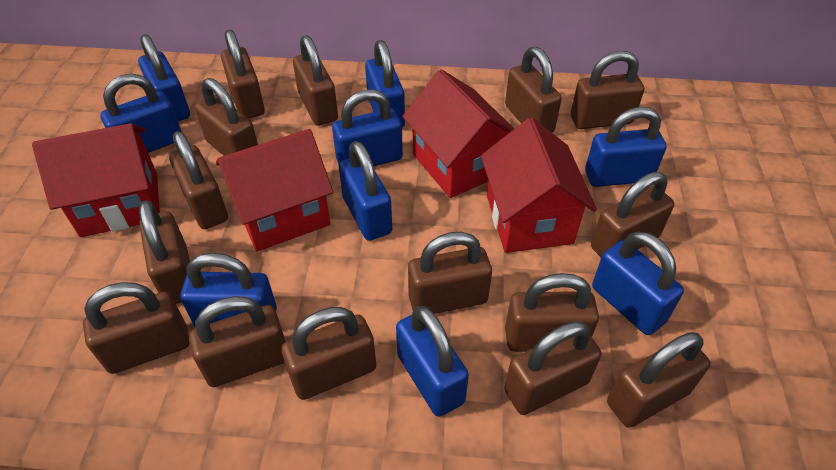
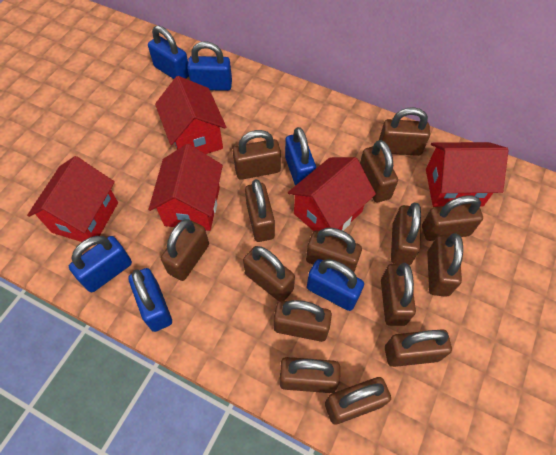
blue padlock: [101,74,182,153] [138,34,190,121] [180,253,277,328] [332,89,403,166] [338,141,392,241] [365,40,405,127] [396,306,469,417] [585,107,667,187] [592,231,684,335] = 9 -> [69,236,132,292] [128,268,172,332] [148,25,189,79] [187,41,232,91] [285,127,316,186] [307,259,364,311] = 6
red house: [32,123,160,237] [216,129,333,252] [402,69,514,198] [481,118,597,253] = 4 -> [27,156,118,246] [148,144,223,231] [155,76,226,154] [288,157,376,231] [426,142,509,207] = 5

